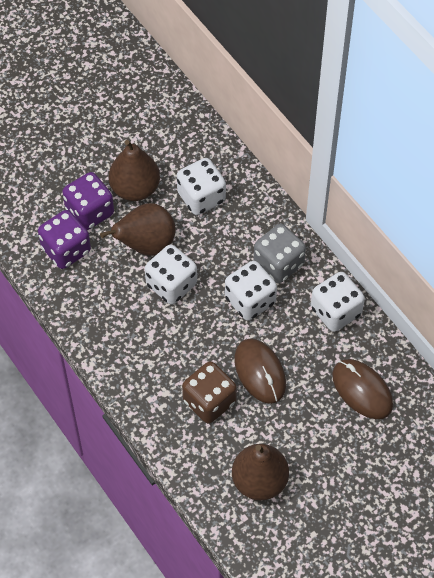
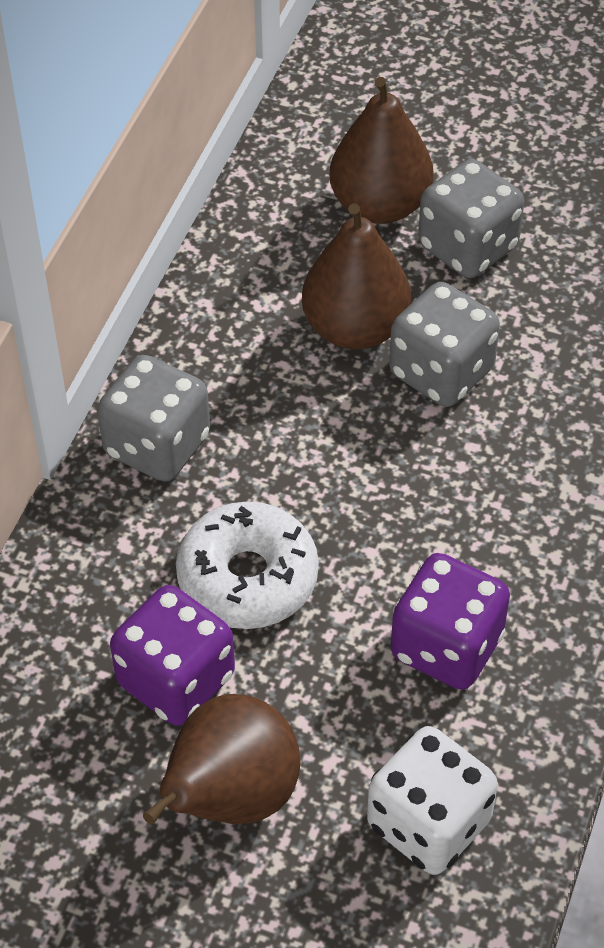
brown dice: [182,361,237,424] = 1 -> none = 0
brown mouse: [234,338,286,404] [332,359,393,419] = 2 -> none = 0
grey dice: [254,224,306,283] = 1 -> [97,355,210,482] [389,282,500,407] [418,159,524,278] = 3
white dice: [145,245,197,305] [177,158,226,215] [225,261,277,321] [311,272,365,332] = 4 -> [367,726,498,875] = 1
white donut: none = 0 -> [176,502,319,629] = 1

